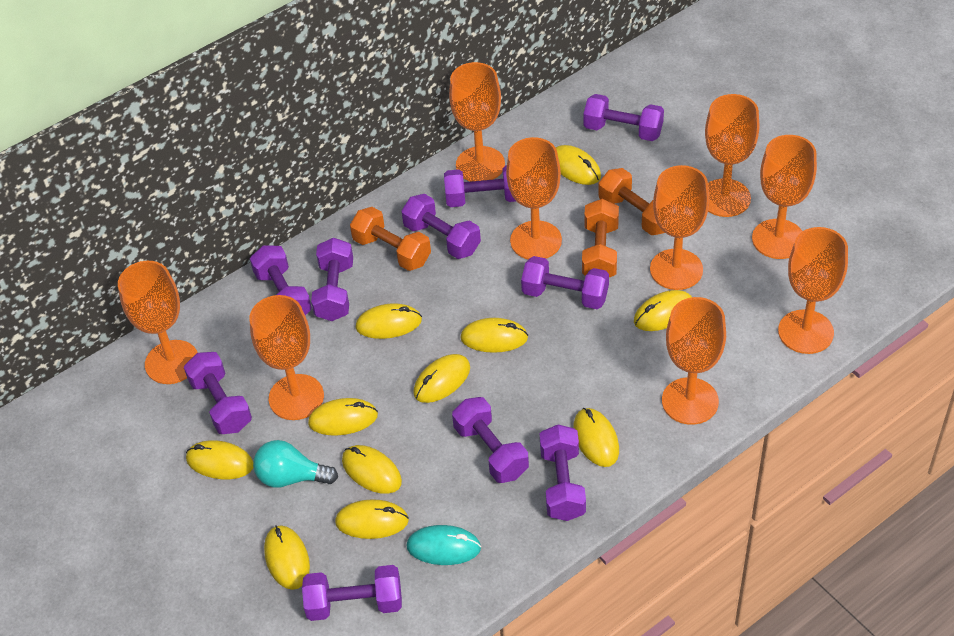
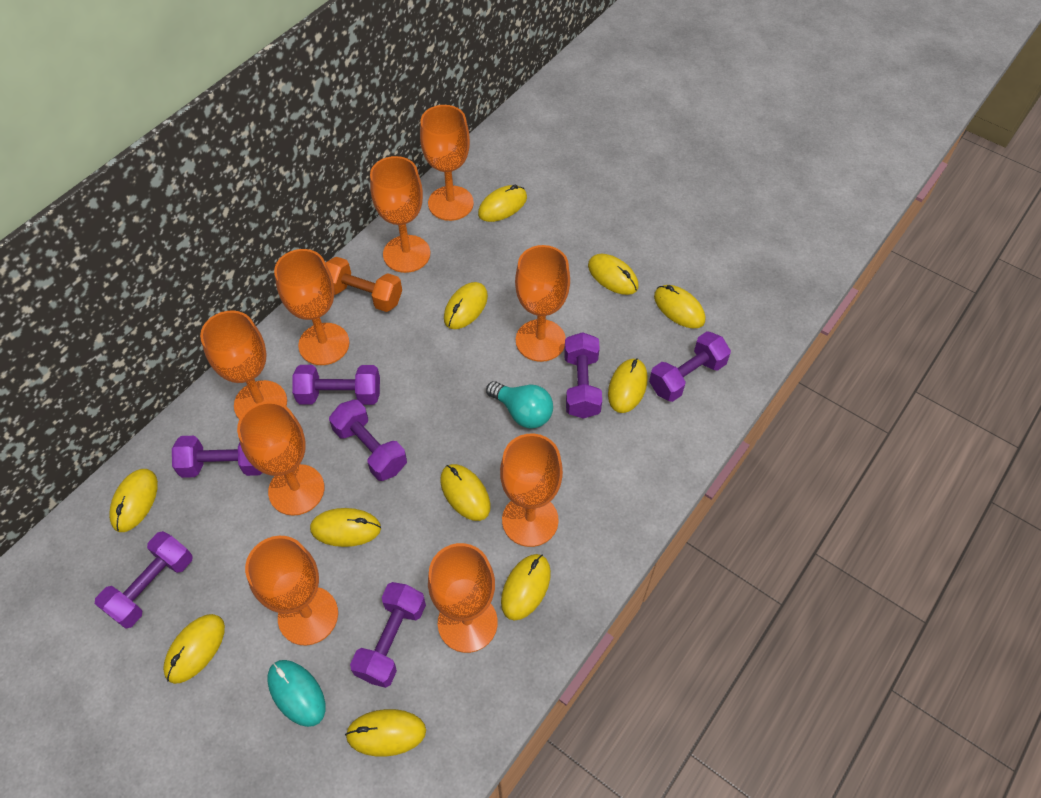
orange dumbbell: [350,207,431,271] [582,199,619,277] [598,168,665,235] = 3 -> [325,257,402,312] = 1
purple dumbbell: [184,352,252,434] [250,245,312,315] [302,565,402,621] [311,238,353,321] [401,194,481,259] [444,165,516,207] [452,397,529,483] [521,256,609,309] [540,425,586,521] [583,94,664,141] = 10 -> [95,531,193,629] [172,436,262,478] [292,365,380,405] [329,400,407,481] [350,582,426,688] [564,332,602,418] [649,331,731,402] = 7

